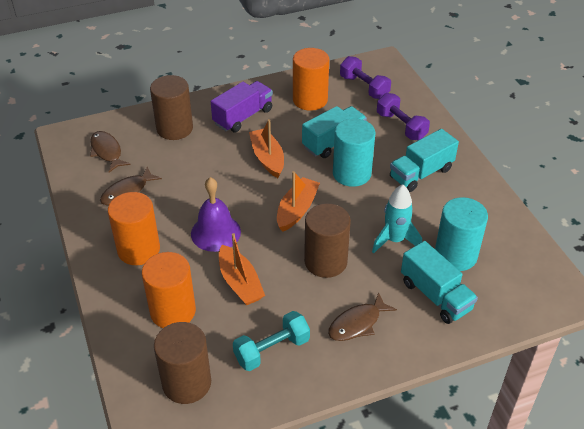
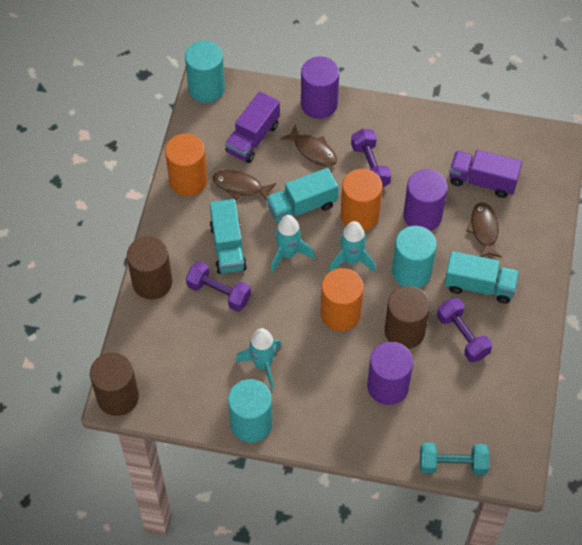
orange boat: [219,233,265,305] [249,119,284,178] [277,171,320,232] = 3 -> none = 0
purple bell: [191,177,241,252] = 1 -> none = 0
purple cylinder: none = 0 -> [301,57,339,119] [367,342,413,405] [403,169,448,231] = 3
purple dumbbell: [340,56,391,99] [377,93,430,140] = 2 -> [186,261,251,312] [351,129,391,187] [437,298,492,362] = 3
purple truck: [211,81,273,133] = 1 -> [225,92,280,163] [449,150,522,198] = 2
turquoise cylinder: [333,118,375,187] [435,197,488,271] = 2 -> [185,41,225,103] [228,379,273,442] [392,226,437,288] = 3
turquoise rocket: [372,184,422,254] = 1 -> [235,328,281,389] [271,215,315,273] [328,221,376,273] = 3

